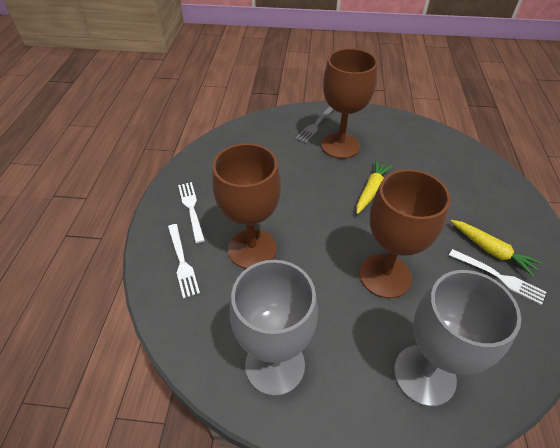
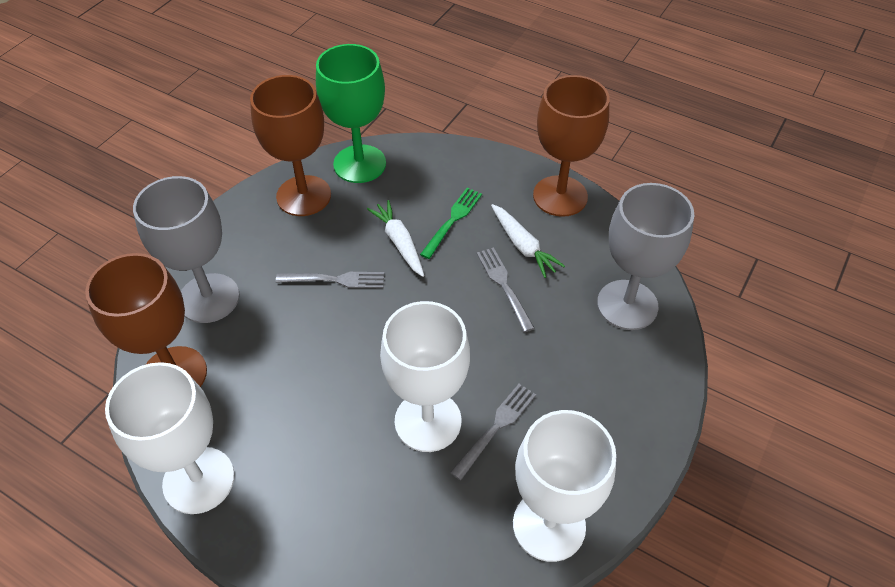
green fork: none = 0 -> [420,188,482,259] = 1
green goblet: none = 0 -> [316,44,386,183] = 1
grey fork: [295,106,334,143] = 1 -> [276,272,384,288] [450,384,536,480] [477,247,535,332] = 3
white carrot: none = 0 -> [367,200,424,277] [491,204,565,278] = 2
white fork: [168,224,200,298] [178,182,205,243] [449,249,546,305] = 3 -> none = 0
white goblet: none = 0 -> [105,362,234,514] [380,301,470,452] [513,410,616,562] = 3
yellow carrot: [357,160,393,214] [451,220,543,277] = 2 -> none = 0

